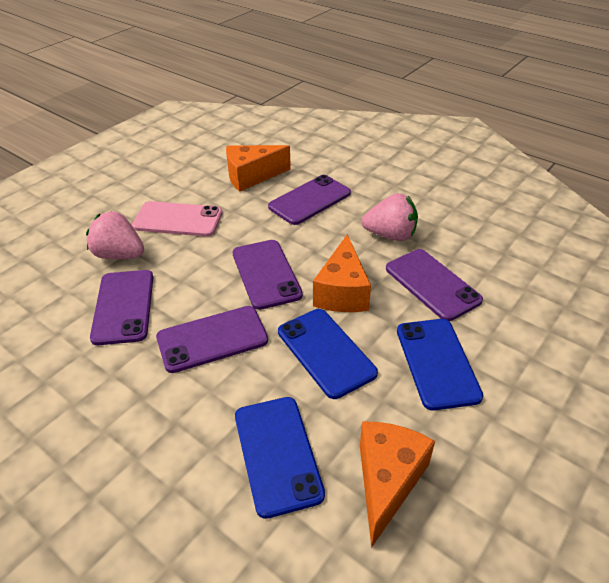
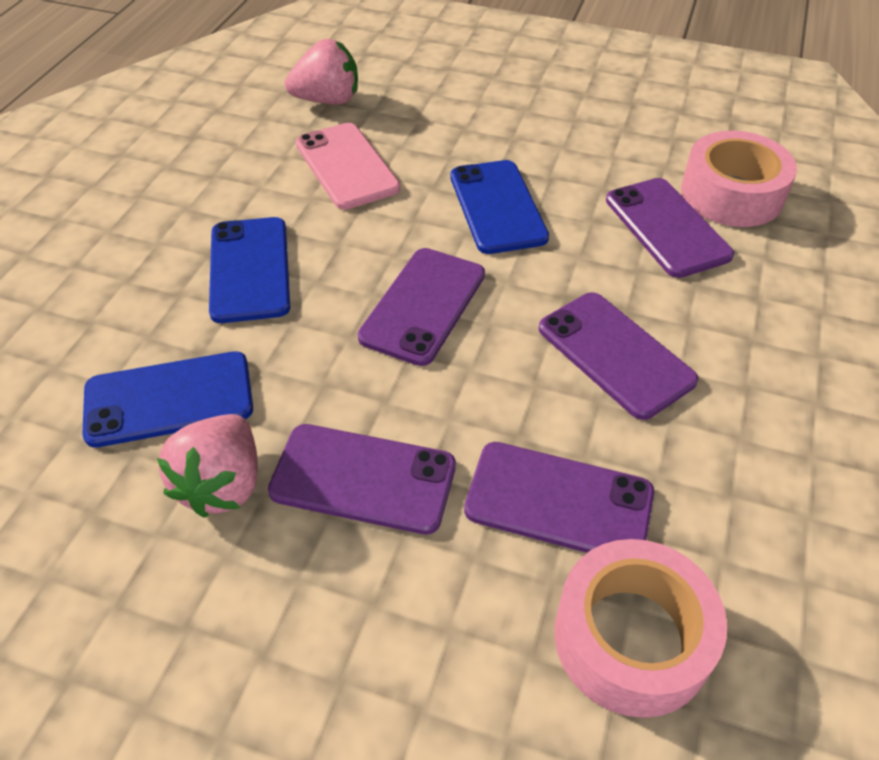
orange cheese: [226,145,291,192] [313,234,371,312] [360,421,435,548] = 3 -> none = 0
pink tape: none = 0 -> [554,539,727,718] [681,131,797,227] = 2

